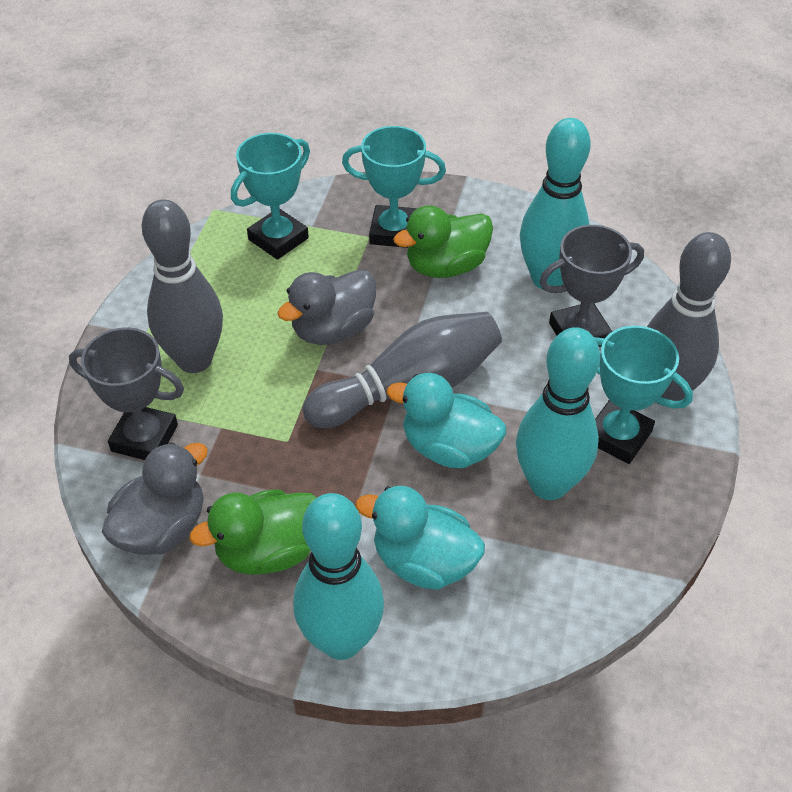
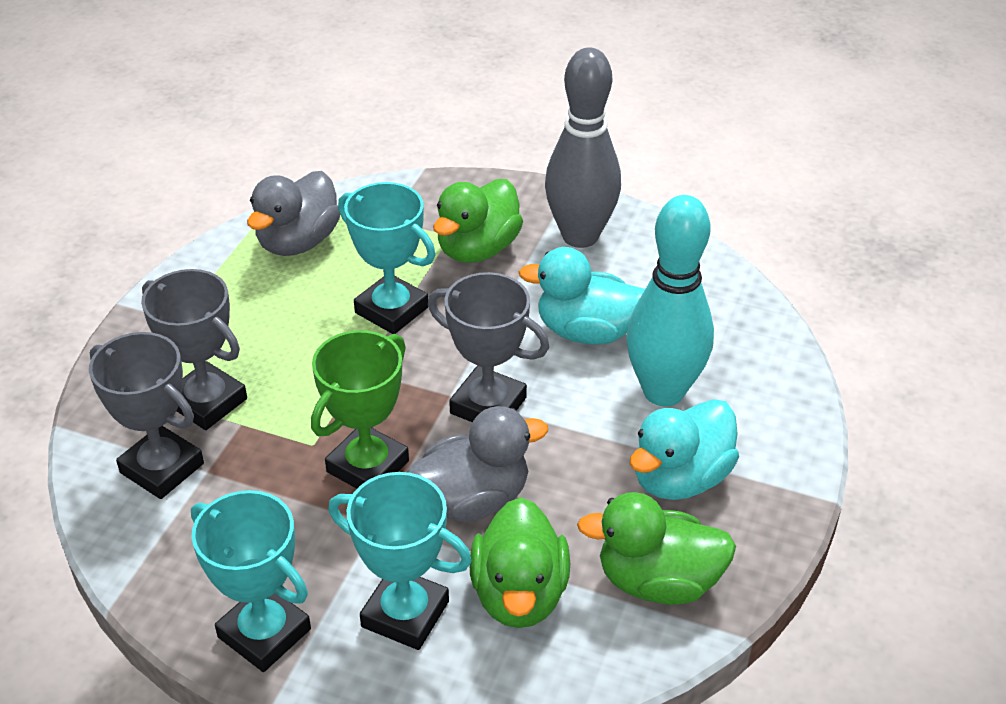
green duck: [190,489,317,575] [393,205,493,278] = 2 -> [433,179,523,263] [470,497,570,628] [577,492,736,605] = 3
green trophy: none = 0 -> [311,330,409,489] = 1
grey bowling pin: [142,199,223,373] [303,312,502,428] [647,232,731,403] = 3 -> [545,47,621,248] = 1
grey trophy: [69,327,184,460] [539,225,644,347] = 2 -> [89,332,204,499] [141,269,247,430] [428,272,550,422] = 3
turquoise bowling pin: [293,493,384,660] [516,327,600,500] [520,118,591,289] = 3 -> [626,195,714,406] = 1

